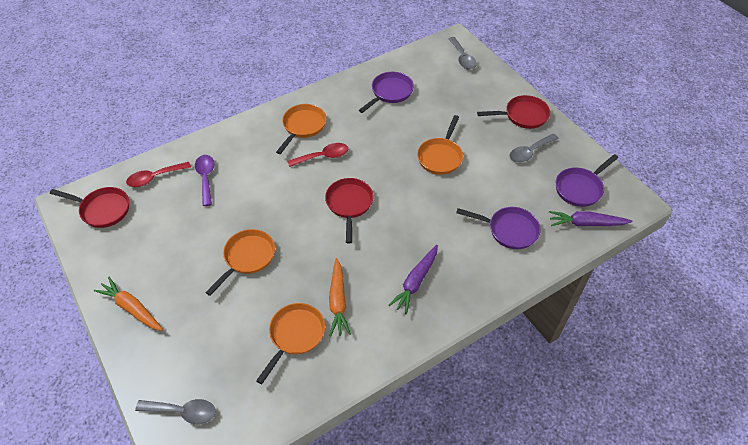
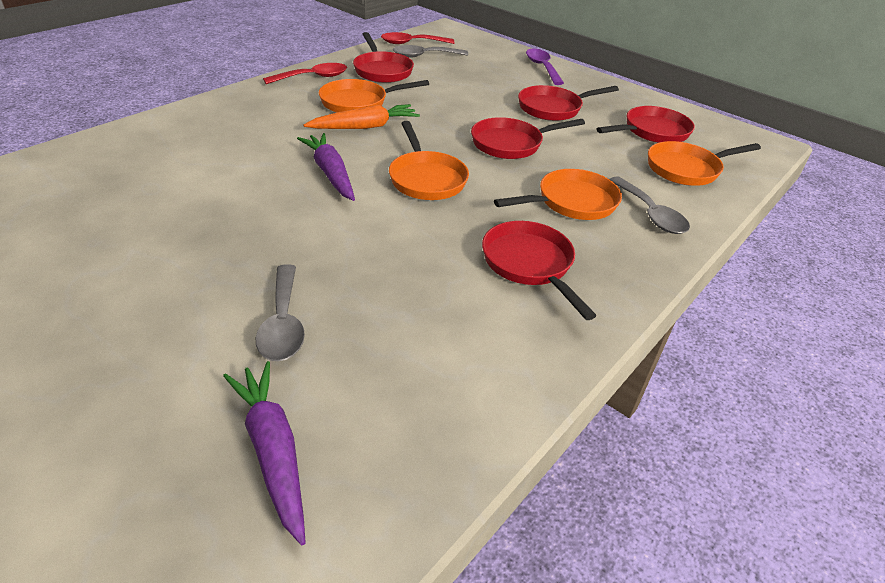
orange carrot: [94,277,163,331] [329,258,351,336] = 2 -> [304,104,420,129] = 1
purple pan: [359,72,414,113] [456,207,541,249] [555,154,618,207] = 3 -> none = 0
red pan: [50,187,129,228] [325,178,374,244] [477,95,550,129] = 3 -> [353,32,414,83] [471,117,585,159] [482,221,597,320] [518,85,619,121] [596,106,695,143] = 5

